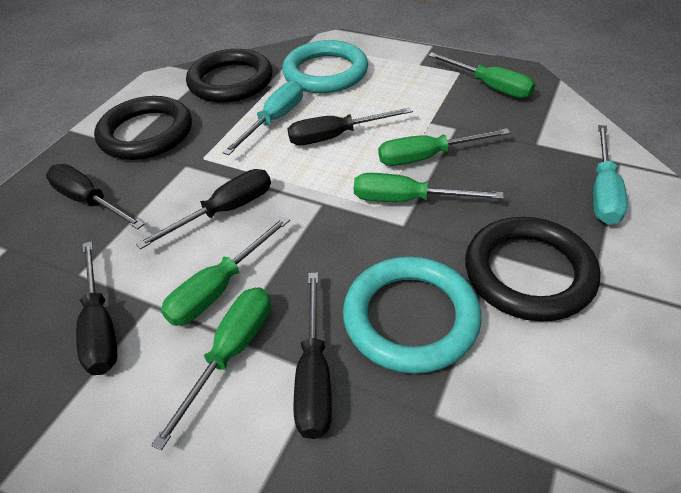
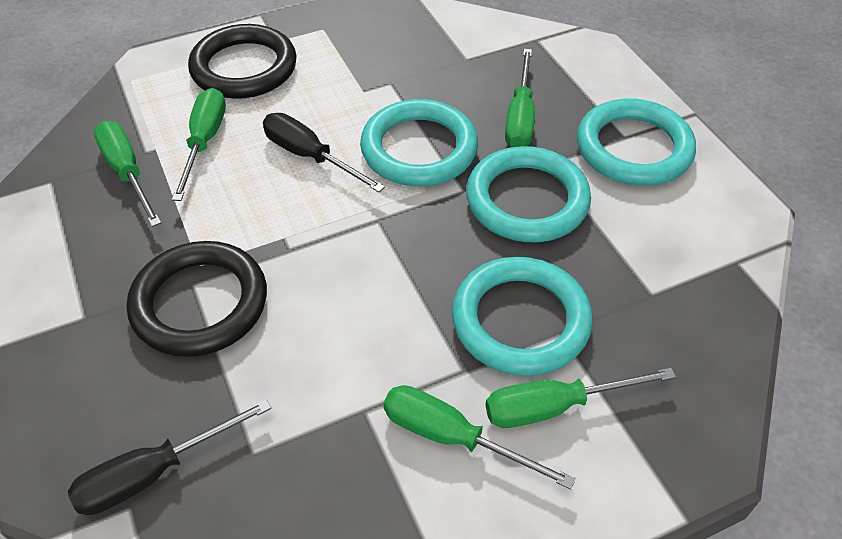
black ring: [94,96,192,160] [186,49,273,103] [465,217,601,321] = 3 -> [127,241,267,357] [188,24,297,99] = 2
black screwdriver: [46,164,144,229] [76,241,118,375] [136,169,271,249] [288,107,413,145] [294,272,332,439] = 5 -> [68,399,271,515] [263,113,385,192] = 2
turquoise ring: [282,40,368,93] [343,257,481,374] = 2 -> [360,99,478,186] [452,257,593,376] [466,146,591,242] [577,99,696,186] = 4
turquoise screwdriver: [222,81,303,155] [593,125,628,225] = 2 -> none = 0

